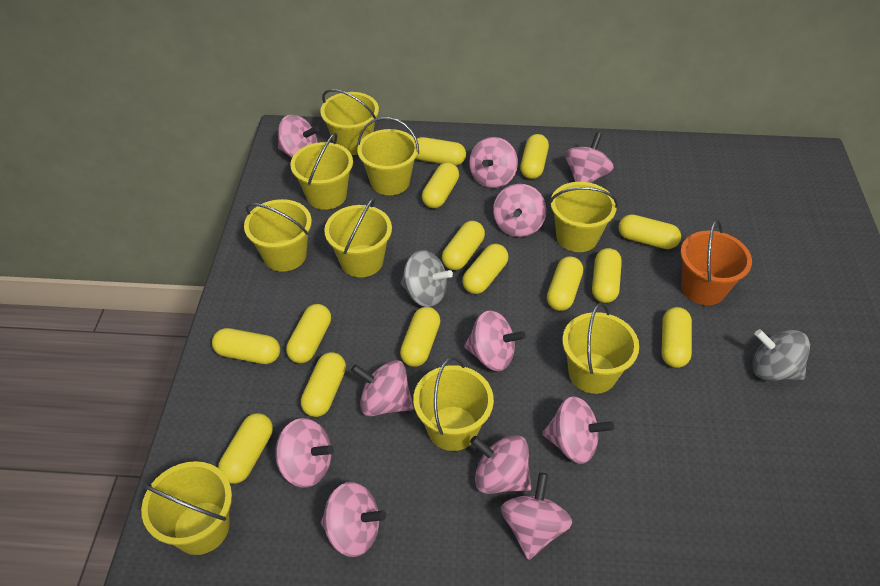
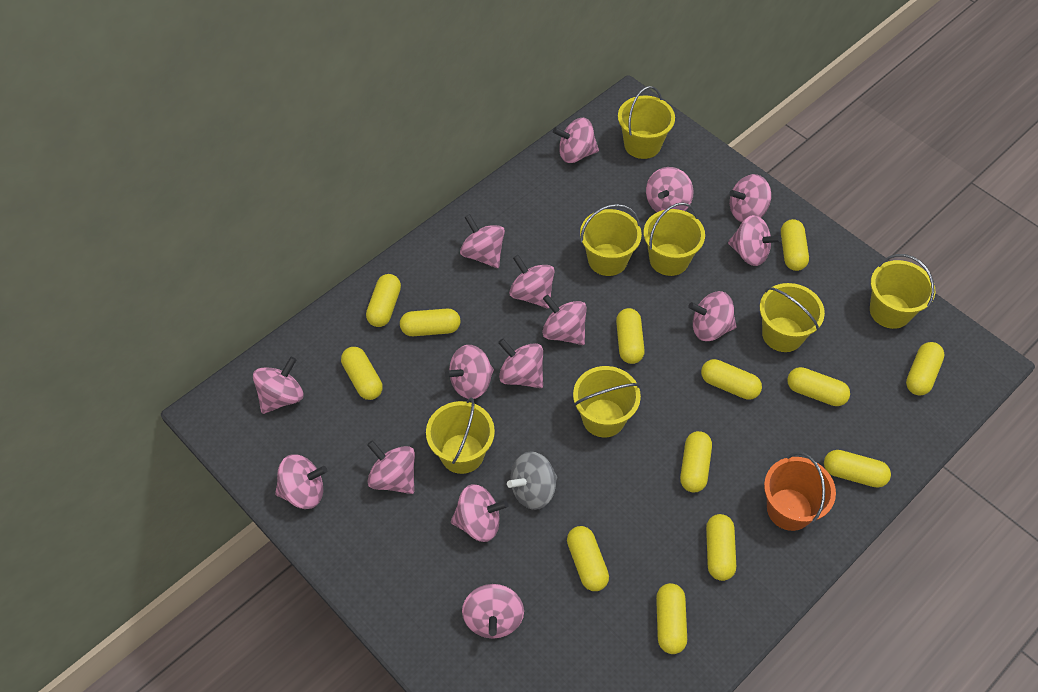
grey spinning top: [401,250,453,307] [752,329,810,381] = 2 -> [507,451,557,510] = 1
pink spinning top: [275,418,334,488] [278,115,319,158] [321,482,386,557] [351,360,414,416] [464,310,526,371] [469,137,518,188] [470,435,531,494] [493,184,547,237] [501,473,572,560] [542,396,614,464] [565,132,614,183] = 11 -> [253,357,304,414] [275,454,327,509] [367,440,415,494] [445,345,494,399] [451,484,508,542] [460,214,505,268] [462,584,524,639] [498,339,543,388] [509,255,555,308] [542,295,587,345] [553,118,599,163] [646,167,694,212] [688,291,737,341] [728,215,782,266] [729,174,771,222] = 15
yellow bucket: [141,461,232,555] [244,199,312,272] [290,133,353,210] [320,89,379,155] [324,197,392,277] [357,117,419,195] [413,357,494,451] [549,182,618,252] [562,303,639,394] = 9 -> [426,398,495,474] [573,366,641,437] [580,204,642,276] [618,86,675,159] [644,202,705,276] [760,283,825,352] [870,254,935,329] = 7
yellow capsule: [212,328,280,364] [218,413,273,484] [286,304,331,363] [301,352,346,417] [400,307,440,367] [416,137,466,166] [422,162,459,208] [442,221,485,270] [462,244,508,294] [520,134,549,179] [547,256,583,311] [592,248,622,303] [618,214,681,249] [662,307,692,368] = 14 -> [341,347,383,400] [366,274,401,327] [400,309,461,336] [567,526,609,591] [616,308,645,364] [656,583,687,654] [680,431,712,492] [701,359,762,400] [706,514,736,581] [781,219,809,271] [787,367,850,406] [824,450,891,488] [906,342,945,395] = 13

